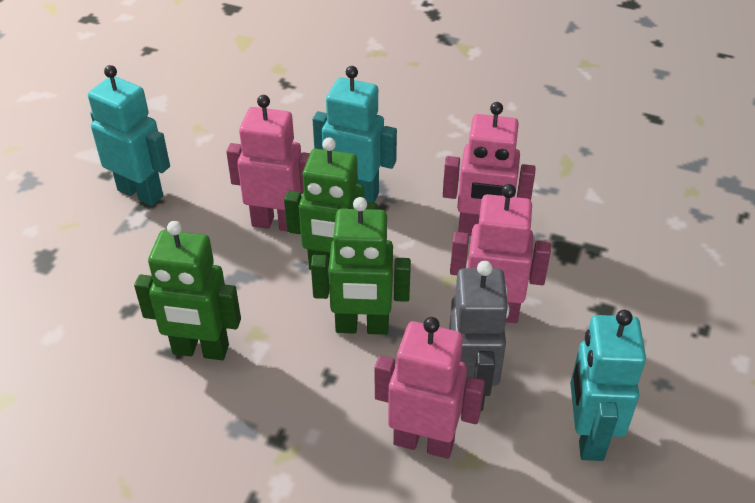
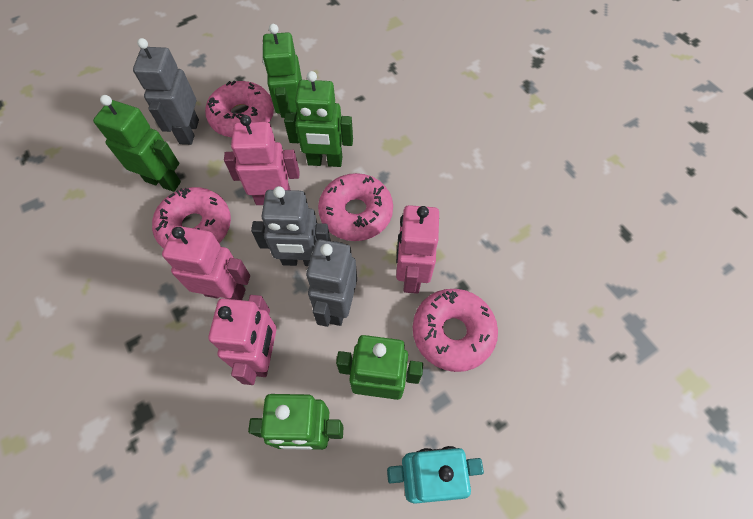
green robot: [134,221,241,360] [284,137,378,270] [311,197,411,335] = 3 -> [93,95,181,192] [248,394,343,450] [262,24,302,118] [284,71,353,167] [336,335,423,400] = 5
grey robot: [449,261,509,411] = 1 -> [133,38,199,145] [251,186,331,266] [306,239,357,327] = 3
pink donut: none = 0 -> [152,187,231,249] [205,81,274,138] [318,173,393,241] [413,289,498,372] = 4
turquoise robot: [88,65,170,206] [313,66,397,203] [570,310,646,461] = 3 -> [387,446,484,504] = 1

